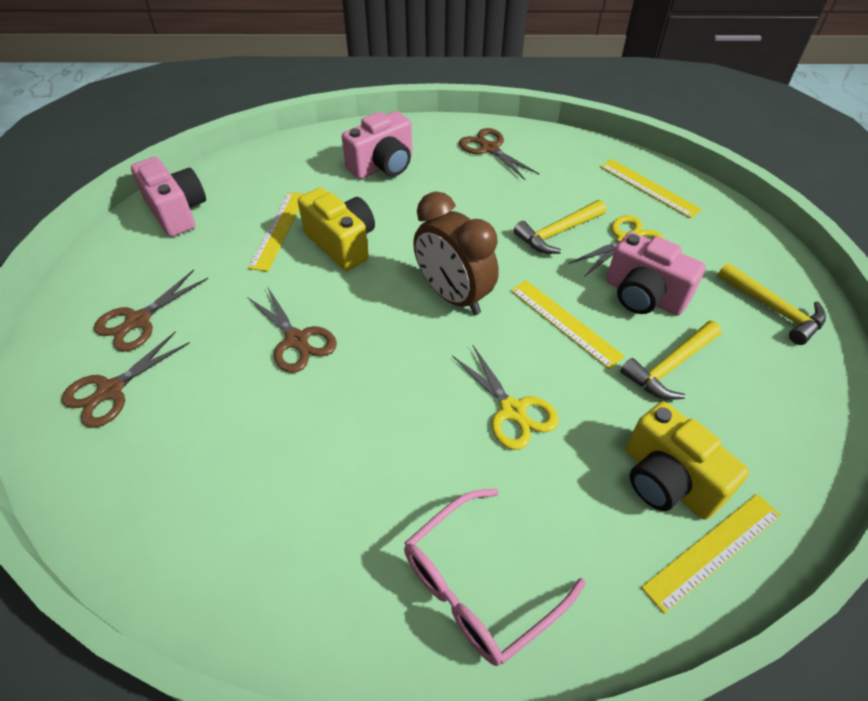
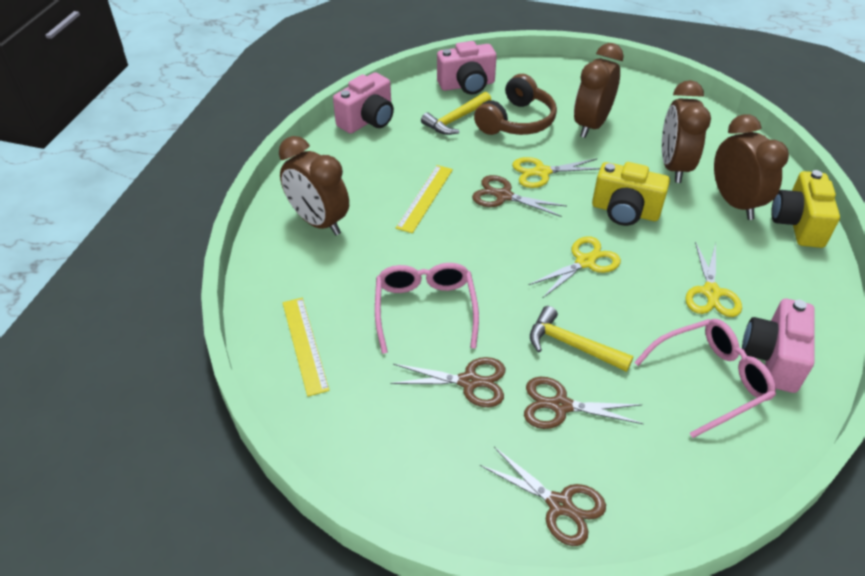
brown clock: [413,192,499,315] = 1 -> [279,136,349,235] [574,43,624,138] [662,80,711,183] [714,114,789,220] = 4
brown headphones: none = 0 -> [474,74,557,135] = 1
pink glasses: [404,488,586,666] = 1 -> [375,263,479,354] [634,319,776,438] = 2
yellow hammer: [514,200,606,254] [620,321,722,400] [718,263,826,345] = 3 -> [421,92,491,135] [530,306,633,372] = 2
yellow ruler: [248,192,304,271] [510,280,625,369] [600,159,702,218] [641,494,781,614] = 4 -> [282,298,330,397] [396,165,453,233] = 2
yellow scissors: [452,344,558,450] [568,215,664,277] = 2 -> [512,157,600,188] [529,236,621,298] [685,242,742,317] = 3

